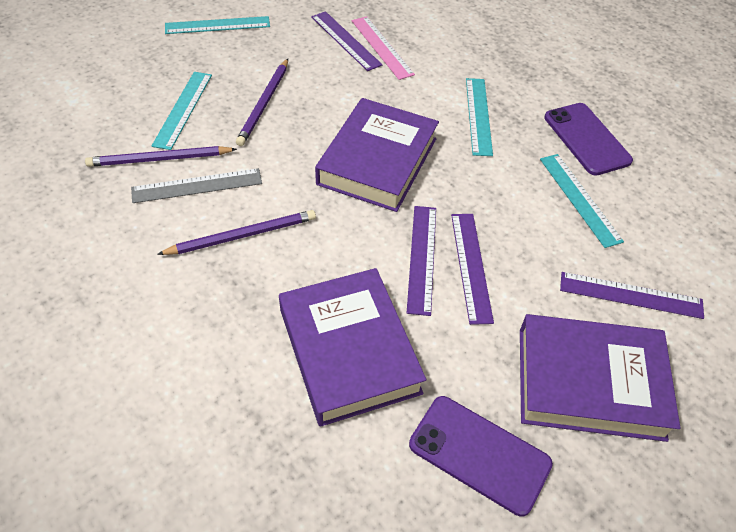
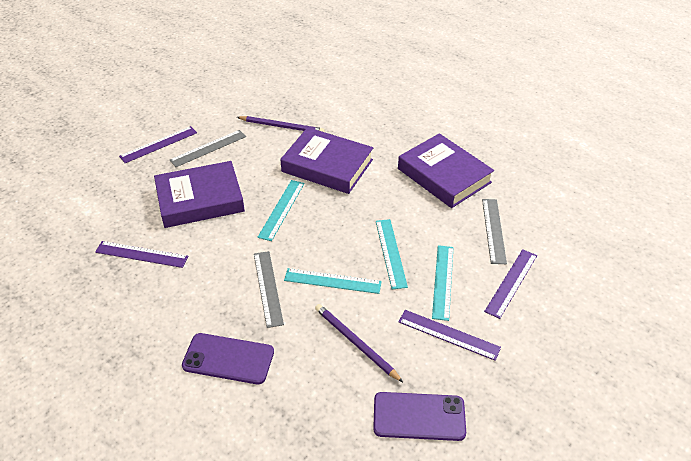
grey ruler: [131,168,262,203] = 1 -> [170,130,246,167] [254,251,284,328] [482,199,507,264] = 3
pink ruler: [352,16,415,80] = 1 -> none = 0
purple pencil: [85,146,237,167] [157,210,316,255] [236,59,288,146] = 3 -> [237,116,325,132] [315,304,403,382] = 2

